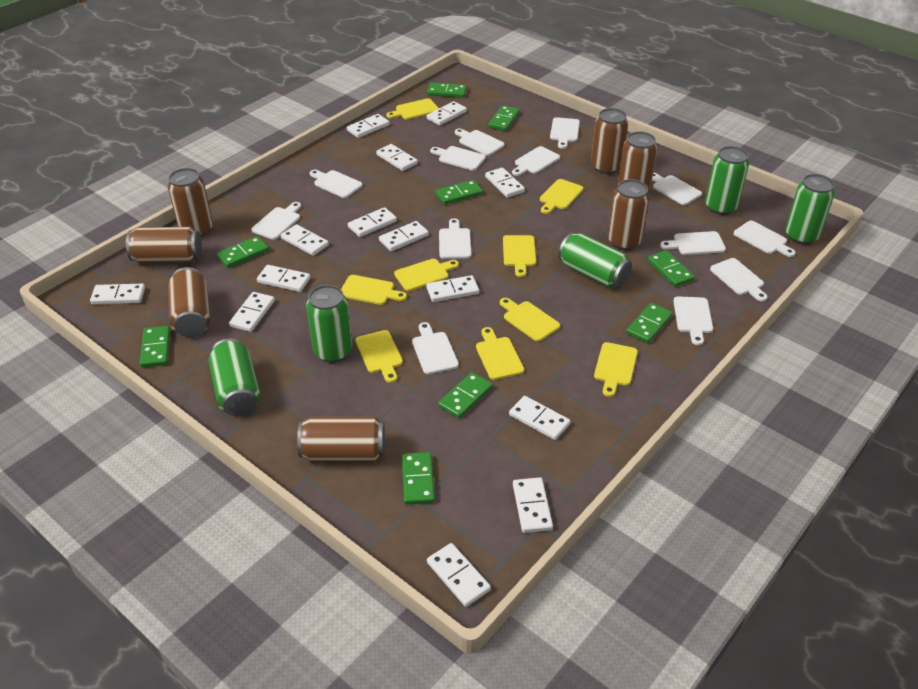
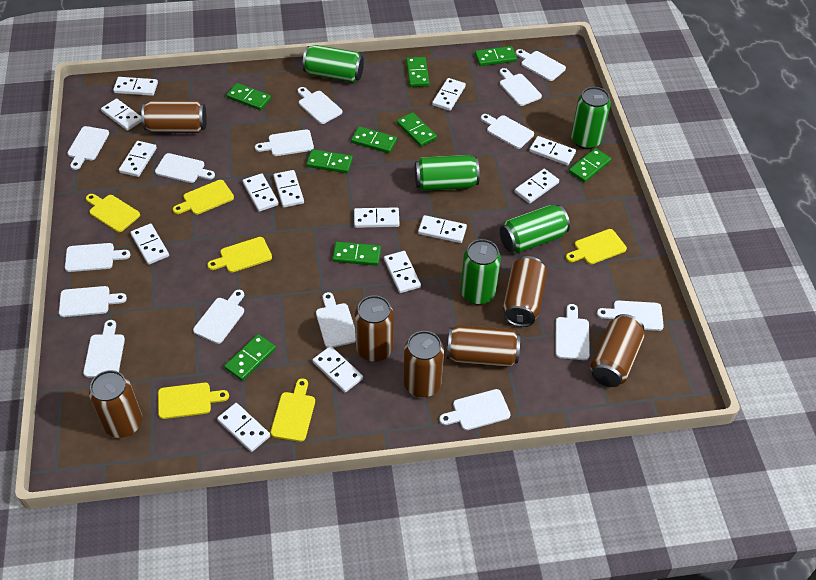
white cutting board: [251,202,301,240] [310,170,363,198] [412,322,459,374] [430,146,486,171] [439,218,471,259] [455,128,505,156] [512,146,560,176] [550,117,580,149] [652,172,702,205] [660,231,726,255] [673,297,713,345] [710,258,767,302] [734,221,796,257] = 13 -> [59,286,127,317] [65,243,131,272] [67,126,109,170] [83,320,125,377] [155,153,215,183] [193,290,244,344] [255,129,314,156] [298,87,342,124] [316,292,356,348] [439,389,511,430] [481,114,534,149] [500,68,542,106] [516,49,566,81] [555,304,590,360] [597,300,664,331] = 15
yellow cutting board: [341,275,407,305] [355,330,403,383] [386,98,439,120] [394,259,459,291] [476,327,524,380] [500,298,560,341] [503,235,536,277] [540,179,583,214] [594,342,638,397] = 9 -> [86,194,140,232] [158,383,229,419] [173,180,234,215] [207,237,272,273] [271,378,315,442] [566,229,627,264] = 6

